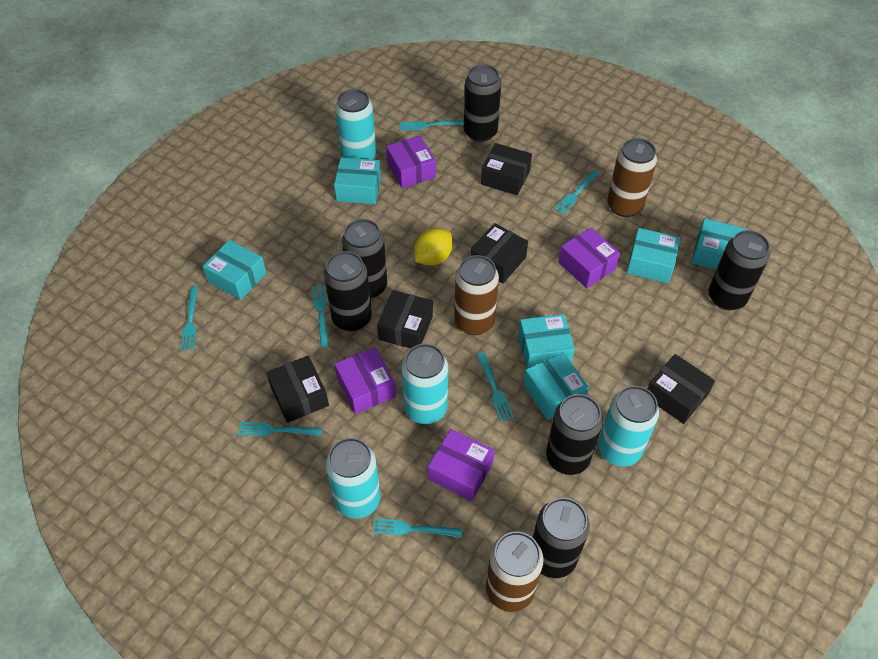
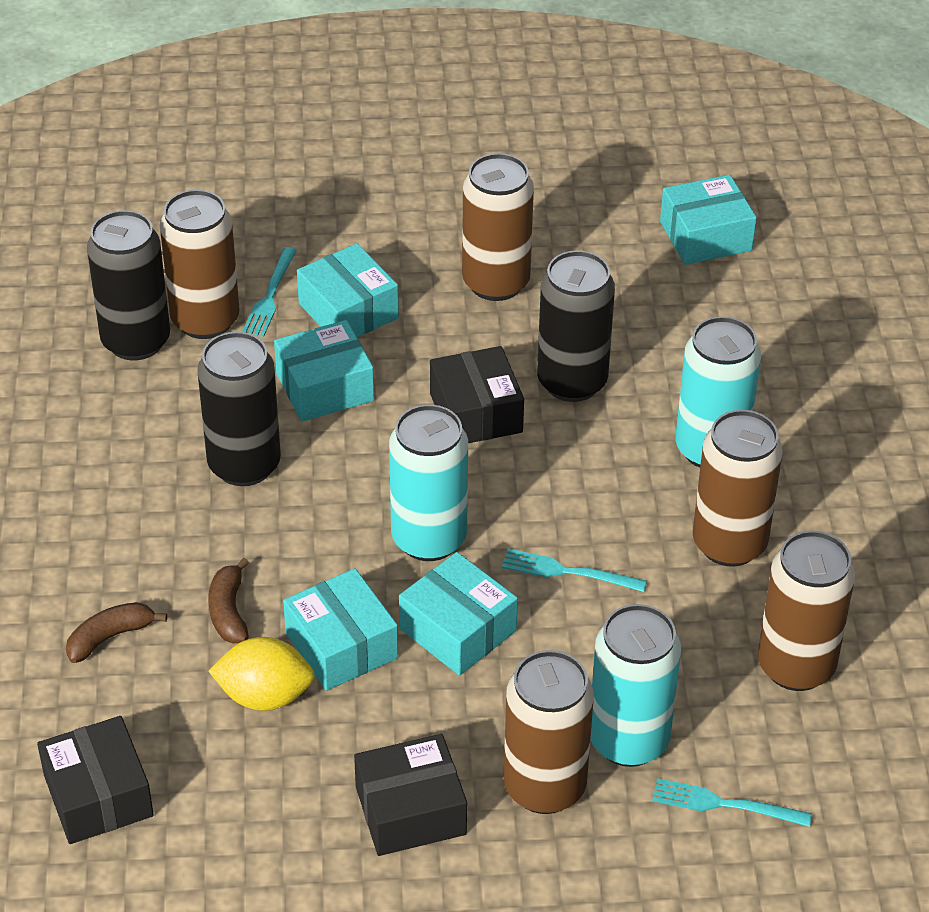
black box: [266,356,329,423] [377,290,433,349] [470,223,528,284] [481,143,532,195] [647,354,715,424] = 5 -> [37,716,154,844] [354,734,467,856] [430,346,524,443] = 3
black can: [324,251,372,331] [342,219,387,299] [464,64,501,142] [533,498,590,578] [546,394,603,475] [708,230,770,310] = 6 -> [87,210,170,360] [197,332,281,486] [537,251,615,402] = 3
brown banana: none = 0 -> [66,602,167,663] [209,558,249,644] = 2
brown can: [454,255,499,335] [486,531,544,612] [607,138,657,217] = 3 -> [160,190,240,339] [462,153,534,301] [503,650,594,814] [693,410,783,567] [758,531,855,691] = 5
purple box: [334,347,396,414] [386,136,436,188] [428,429,495,501] [558,228,620,288] = 4 -> none = 0
turquoise box: [203,240,266,300] [334,157,381,204] [518,314,575,369] [523,352,589,420] [627,228,680,283] [691,218,746,270] = 6 -> [274,320,374,421] [283,568,398,691] [297,243,399,337] [399,552,518,676] [660,175,757,265] = 5
turquoise can: [326,438,381,519] [335,89,376,160] [402,344,448,424] [598,386,659,466] = 4 -> [389,405,468,561] [590,604,681,767] [675,316,761,468] = 3
turquoise fork: [180,287,198,350] [238,422,322,436] [312,285,329,347] [372,518,462,538] [400,120,464,131] [477,352,514,422] [554,170,599,215] = 7 -> [242,247,297,337] [502,549,647,592] [652,778,812,827] = 3

